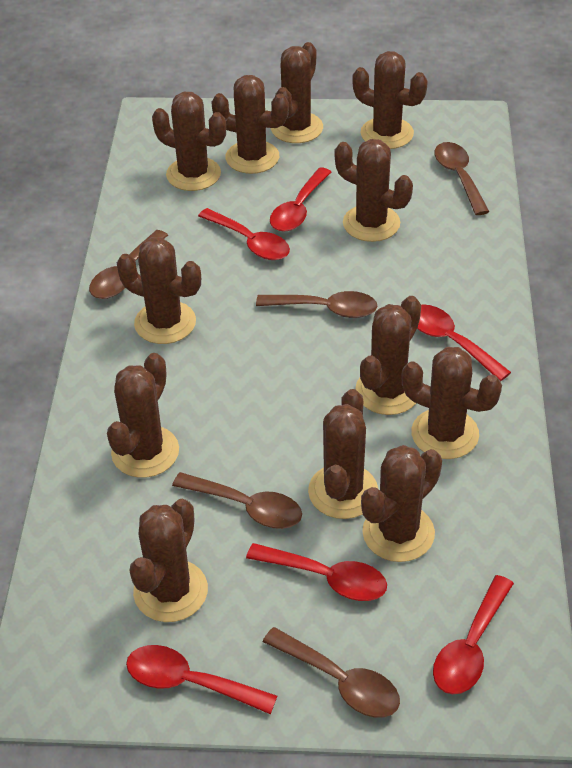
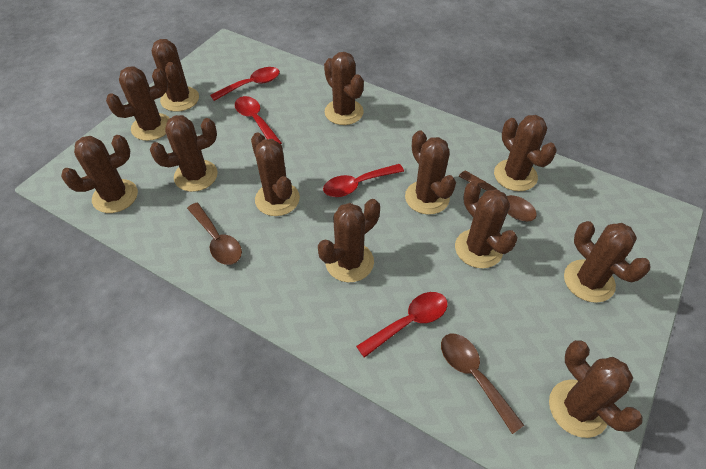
brown spoon: [89,230,168,299] [172,472,302,529] [256,291,378,318] [263,627,400,718] [434,142,489,215] = 5 -> [187,203,242,265] [441,333,524,434] [458,170,537,221] = 3
red spoon: [126,645,277,714] [198,208,290,260] [246,543,387,601] [270,167,331,232] [417,304,511,381] [433,575,514,694] = 6 -> [210,67,280,101] [235,96,282,144] [323,164,404,197] [356,292,448,358] = 4

